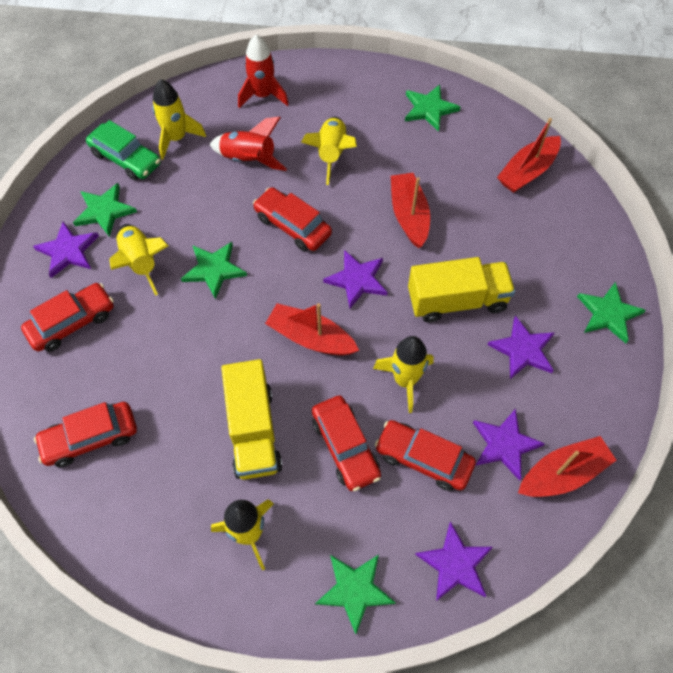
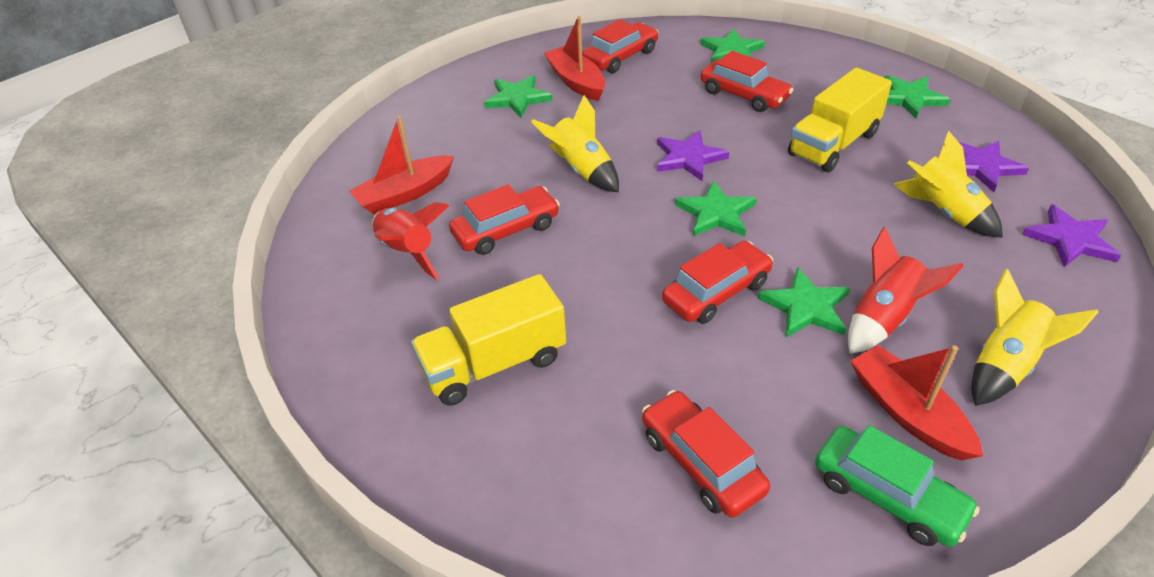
purple star: [33,222,99,278] [323,250,388,308] [415,521,493,601] [473,409,545,481] [487,316,555,379] = 5 -> [657,130,729,181] [959,141,1029,192] [1022,205,1121,267] = 3
red boat: [265,303,359,356] [391,173,430,248] [497,118,561,193] [518,436,617,497] = 4 -> [349,116,454,214] [544,16,605,101] [851,345,983,460] = 3
yellow rocket: [109,224,168,296] [152,79,206,160] [211,499,274,571] [301,117,357,185] [373,336,434,413] = 5 -> [531,95,619,192] [894,131,1003,238] [971,269,1098,406] = 3

